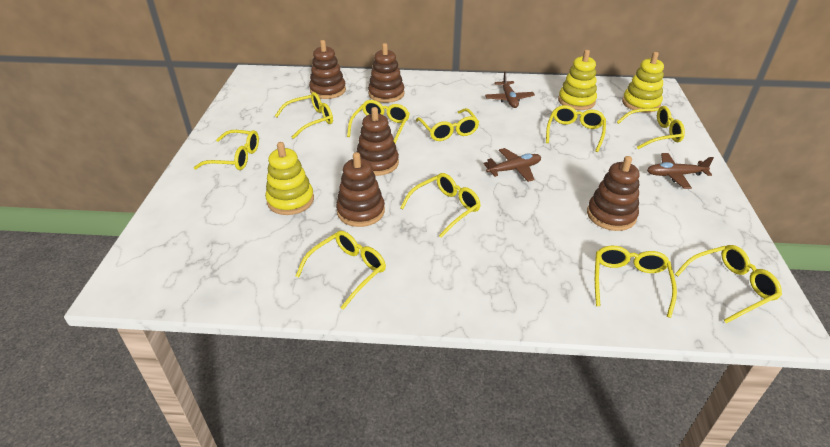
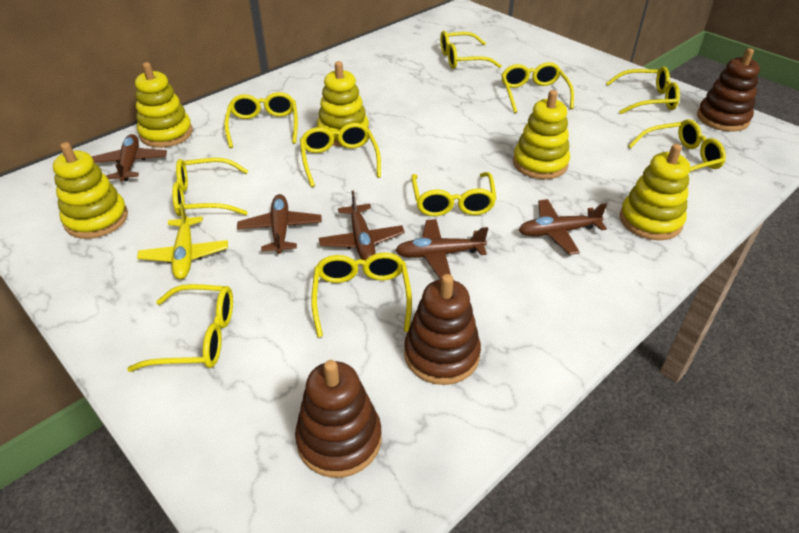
brown plane: [483,148,541,182] [485,72,535,108] [647,153,714,189] = 3 -> [92,134,167,182] [237,194,322,254] [319,190,405,260] [395,219,488,279] [519,199,607,255] = 5
brown stacking toy: [309,40,346,99] [336,152,385,227] [357,107,399,176] [368,43,404,103] [587,156,640,231] = 5 -> [295,360,382,478] [404,274,481,385] [697,48,760,132] = 3
yellow plane: none = 0 -> [137,203,228,279] = 1
yellow stacking toy: [265,142,314,215] [558,50,597,110] [622,52,664,113] = 3 -> [53,142,128,239] [135,62,193,148] [317,61,369,146] [513,90,570,179] [620,144,690,240] = 5

